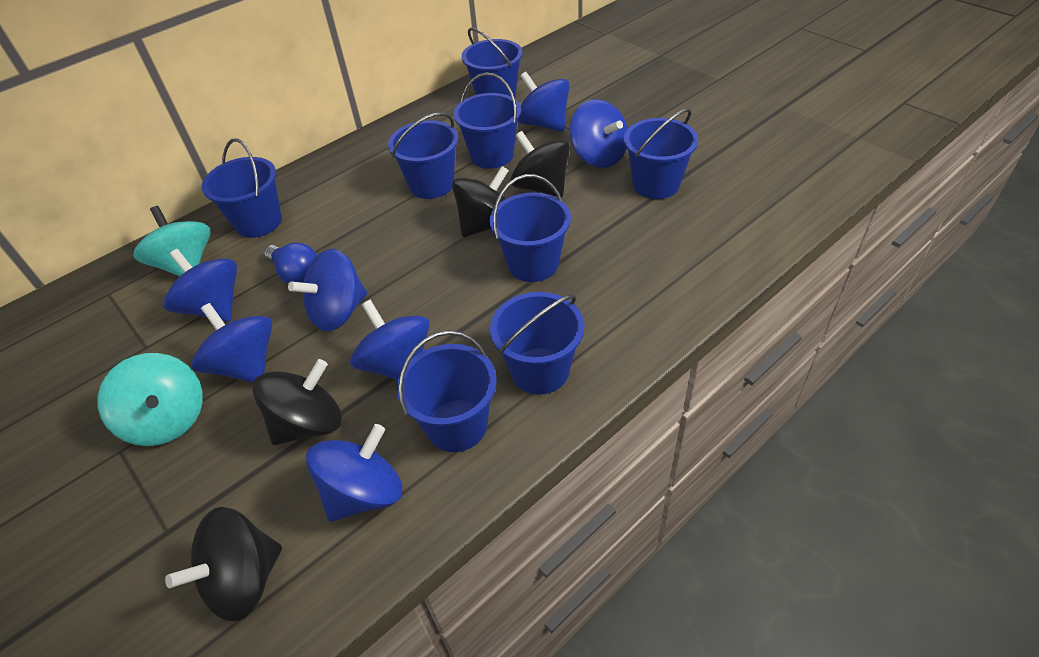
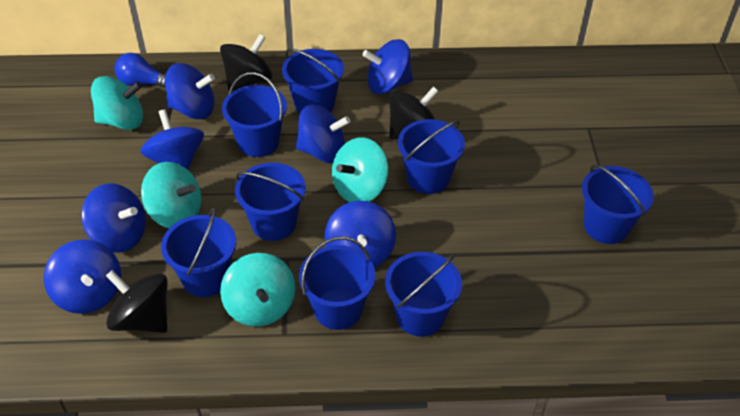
black spinning top: [165,507,282,621] [252,359,342,445] [452,166,509,237] [510,131,570,198] = 4 -> [106,270,167,333] [220,34,273,91] [389,86,439,140] = 3
turquoise spinning top: [97,353,203,446] [134,206,211,276] = 2 -> [91,76,143,130] [141,162,201,228] [220,253,295,327] [332,137,389,202] = 4

